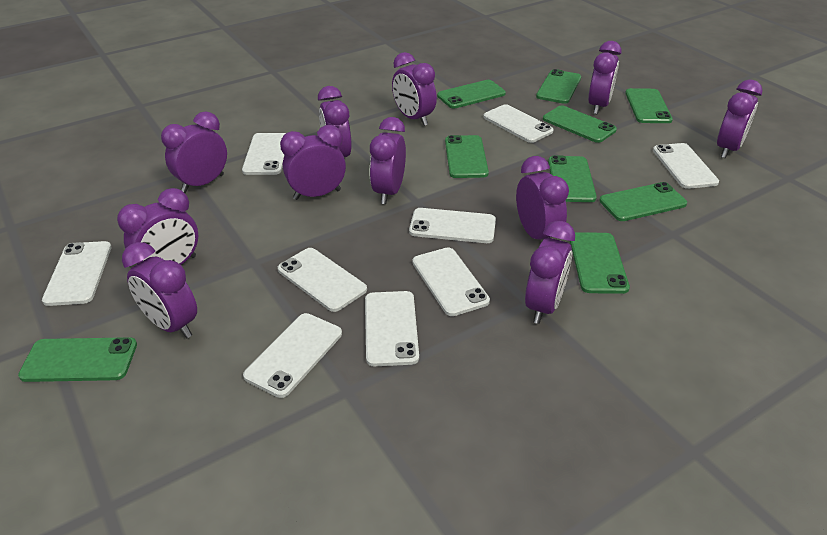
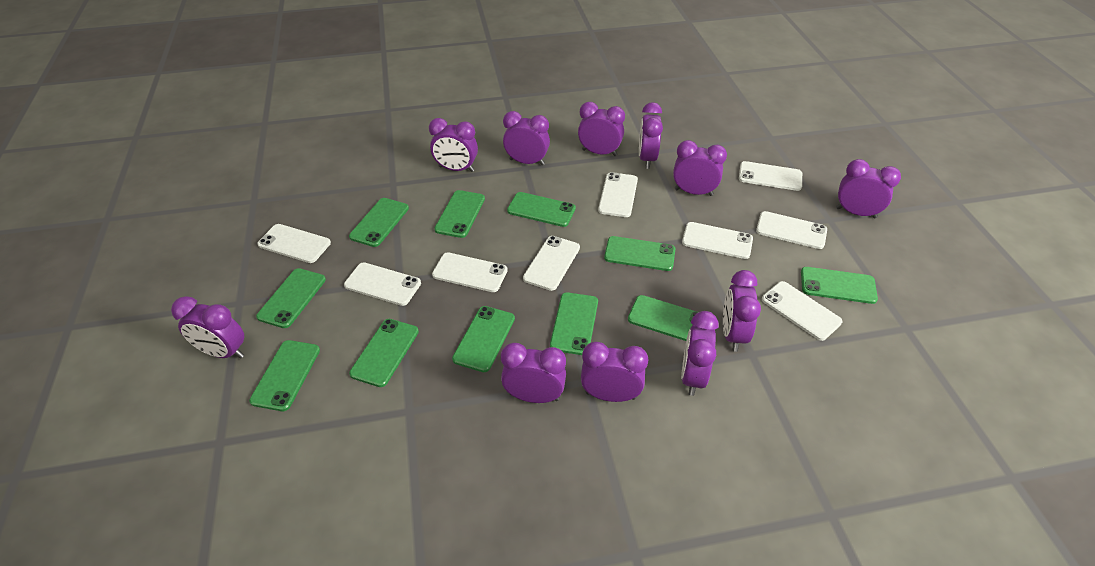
green phone: [18,337,137,382] [437,80,506,109] [445,135,489,178] [536,69,581,104] [543,105,617,143] [548,155,597,202] [570,232,630,294] [599,182,687,221] [625,88,673,123] = 9 -> [249,340,320,411] [256,268,326,328] [349,198,409,247] [349,319,419,387] [434,190,485,238] [452,306,515,372] [507,192,576,227] [550,292,598,355] [604,236,675,271] [628,295,698,341] [801,267,878,304] = 11

